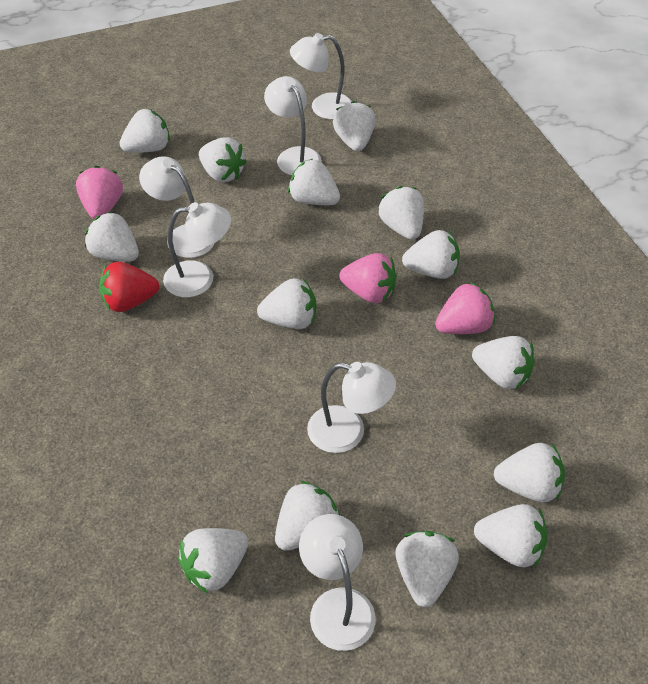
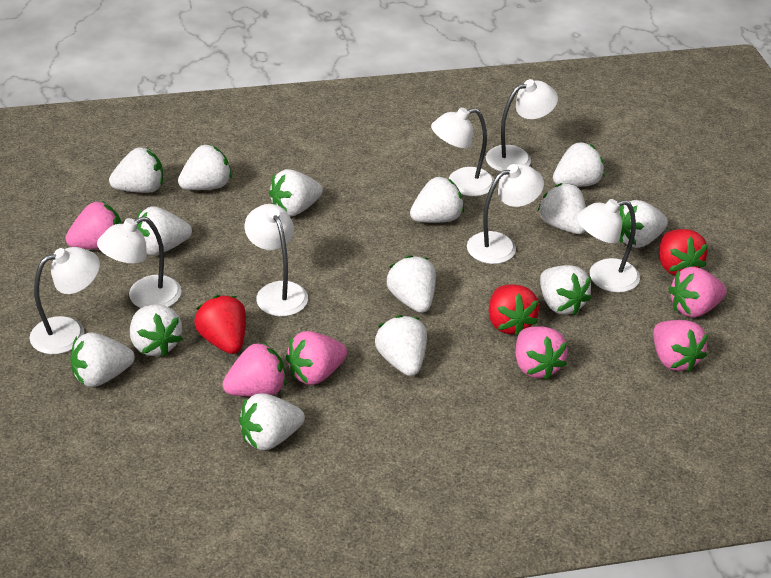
pink strawberry: [76,165,123,219] [339,253,397,303] [435,282,495,334] = 3 -> [65,201,121,249] [222,342,286,397] [286,331,347,385] [515,326,568,380] [653,320,708,373] [669,267,727,317] = 6
red strawberry: [99,262,159,312] = 1 -> [194,295,246,354] [489,285,539,336] [659,229,708,276] = 3
white lamp: [139,156,214,258] [163,202,231,297] [264,76,322,175] [290,33,352,120] [299,514,376,651] [307,362,396,453] = 6 -> [29,247,100,354] [97,216,181,308] [244,204,308,316] [431,107,494,196] [467,164,544,264] [486,79,558,172] [577,199,640,293] = 7

